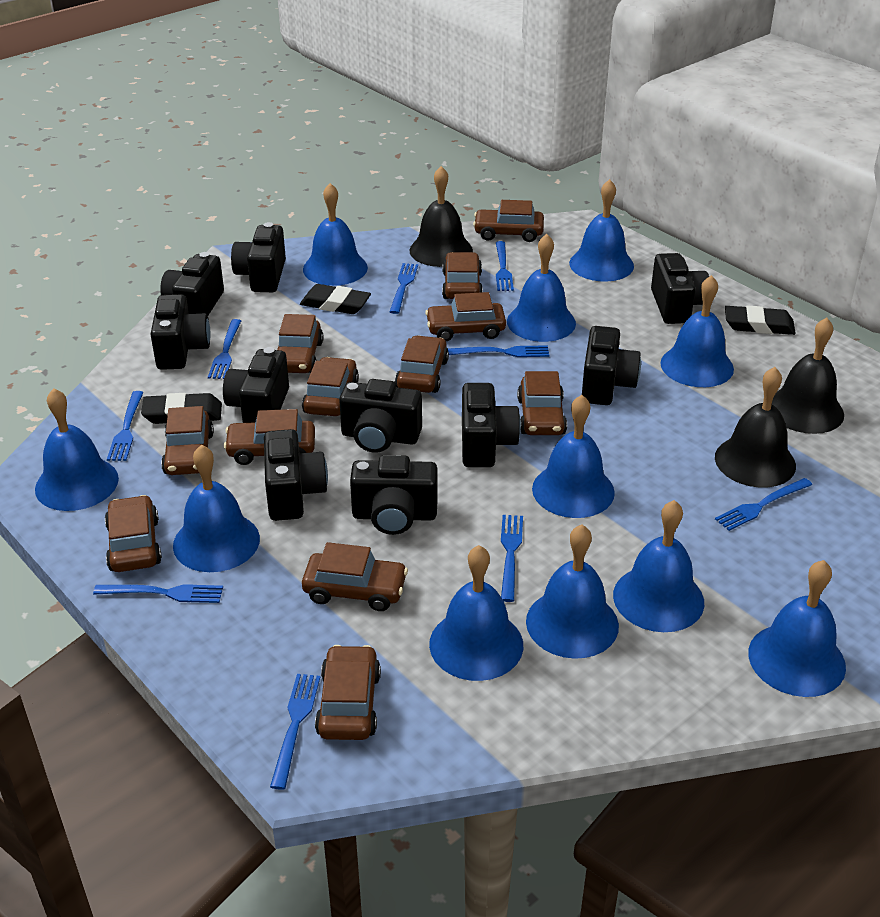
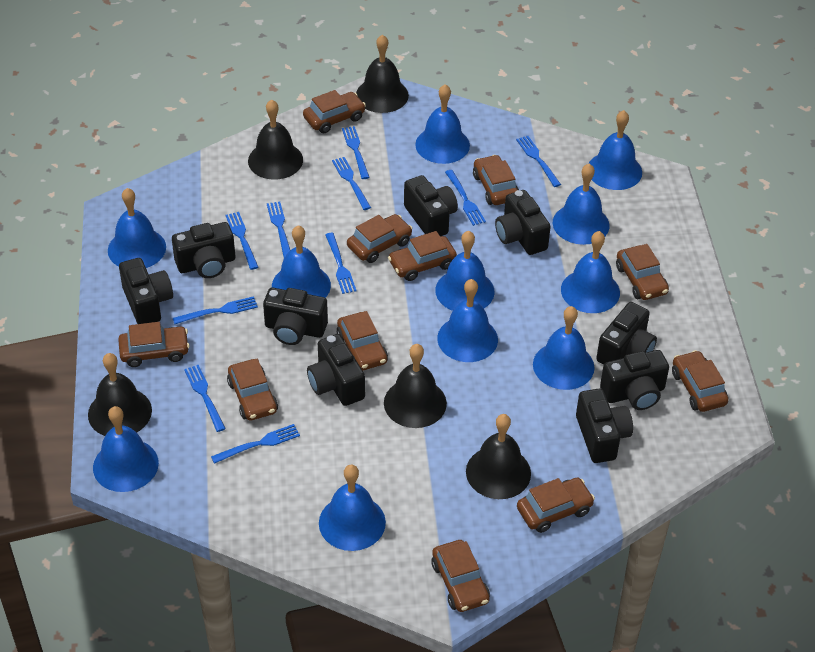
black bell: [409,166,473,267] [715,367,796,488] [772,318,844,434] = 3 -> [88,353,152,436] [248,100,303,179] [356,34,409,113] [384,344,447,428] [466,414,531,499] = 5
black camera: [150,294,211,370] [160,252,224,315] [223,347,289,423] [231,222,286,292] [264,429,328,521] [339,379,422,453] [350,455,438,535] [462,383,521,467] [582,326,641,405] [651,253,709,324] = 10 -> [119,258,173,324] [172,222,235,278] [263,288,328,345] [307,334,365,406] [404,175,458,236] [495,190,551,255] [576,389,633,463] [596,302,657,365] [600,350,669,410] = 9
black eraser: [141,393,222,424] [300,284,371,314] [725,305,796,335] = 3 -> none = 0
blue fork: [93,584,223,603] [107,391,144,461] [208,319,241,379] [270,674,320,790] [390,263,418,314] [448,345,549,357] [496,241,514,291] [501,515,523,602] [715,478,812,531] = 9 -> [173,296,258,324] [184,365,226,432] [211,424,300,464] [225,212,258,270] [267,201,290,258] [325,233,357,294] [332,157,371,210] [342,126,370,179] [445,170,486,226] [516,136,561,187] = 10
brown car: [105,495,162,572] [161,406,214,475] [224,409,315,465] [277,314,323,373] [302,357,359,416] [302,542,408,611] [315,645,381,740] [395,335,449,393] [425,292,506,341] [442,252,483,299] [473,200,544,242] [517,371,567,435] = 12 -> [118,322,190,367] [227,359,278,421] [303,90,366,133] [337,311,388,371] [347,214,412,263] [388,231,457,281] [431,540,490,612] [473,155,519,205] [517,478,595,533] [616,244,669,300] [672,350,728,412] = 11

